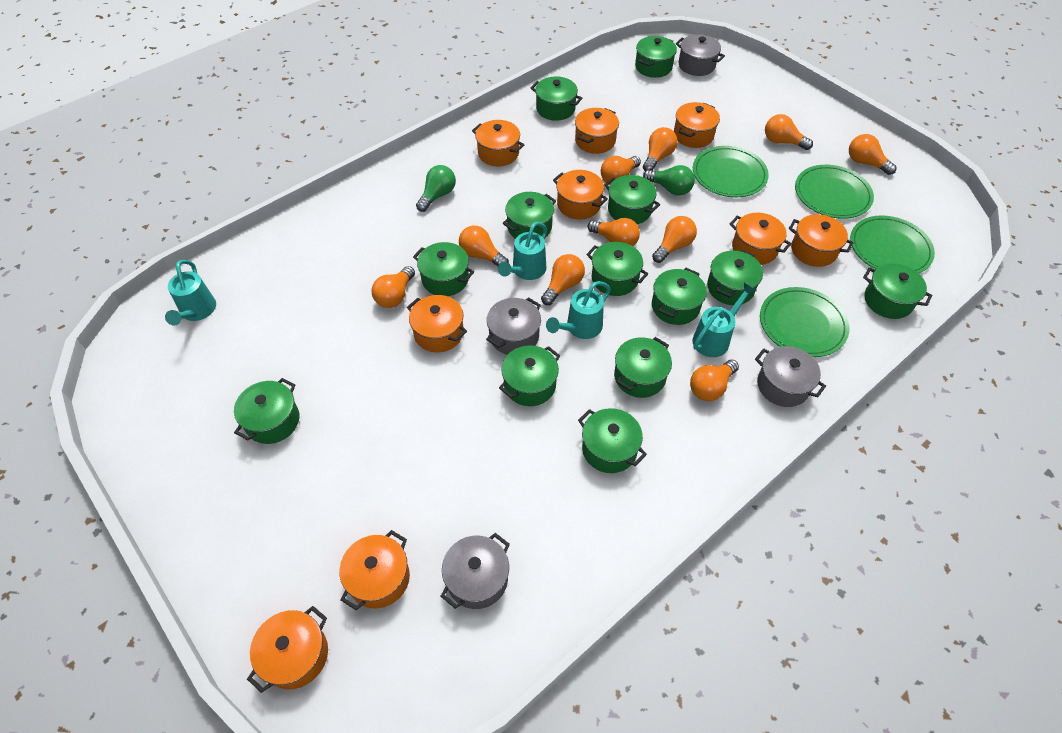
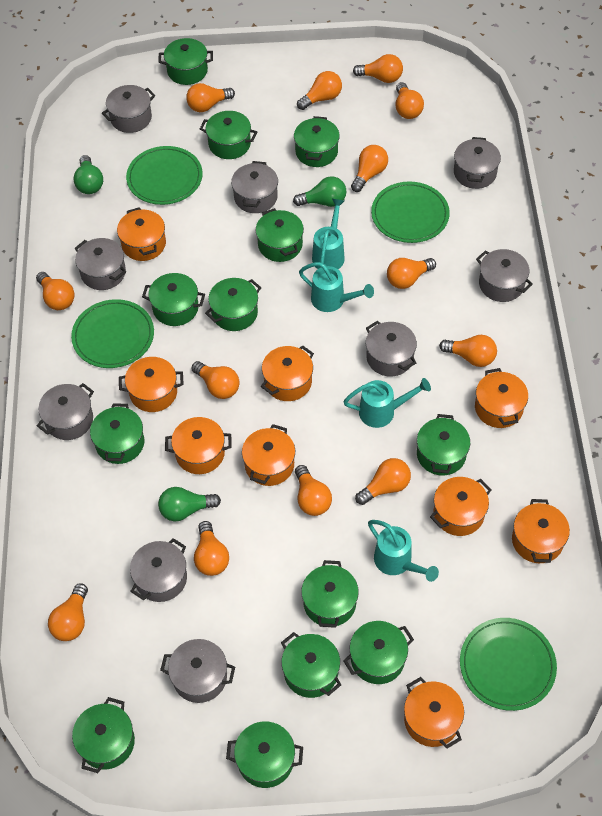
green light bulb: [416,165,456,212] [643,165,695,196] = 2 -> [73,155,103,194] [158,487,221,521] [293,176,347,207] = 3
grey pot: [440,533,510,609] [486,297,541,355] [676,34,725,76] [755,346,826,407] = 4 -> [37,383,94,440] [75,238,126,290] [102,85,155,133] [130,538,187,602] [160,639,235,703] [231,161,278,213] [366,321,417,377] [454,137,501,189] [476,249,533,302] = 9
orange light bulb: [372,266,415,308] [459,226,509,267] [541,254,585,305] [588,218,640,246] [601,156,641,185] [643,127,678,171] [652,216,697,263] [690,359,739,401] [765,114,813,150] [849,134,897,175] = 10 -> [36,272,75,310] [48,583,88,641] [186,83,235,112] [191,361,239,399] [194,521,229,576] [295,465,332,516] [297,71,342,110] [351,145,388,192] [353,54,403,83] [355,458,411,505] [387,258,436,289] [396,82,424,119] [439,335,497,367] = 13

